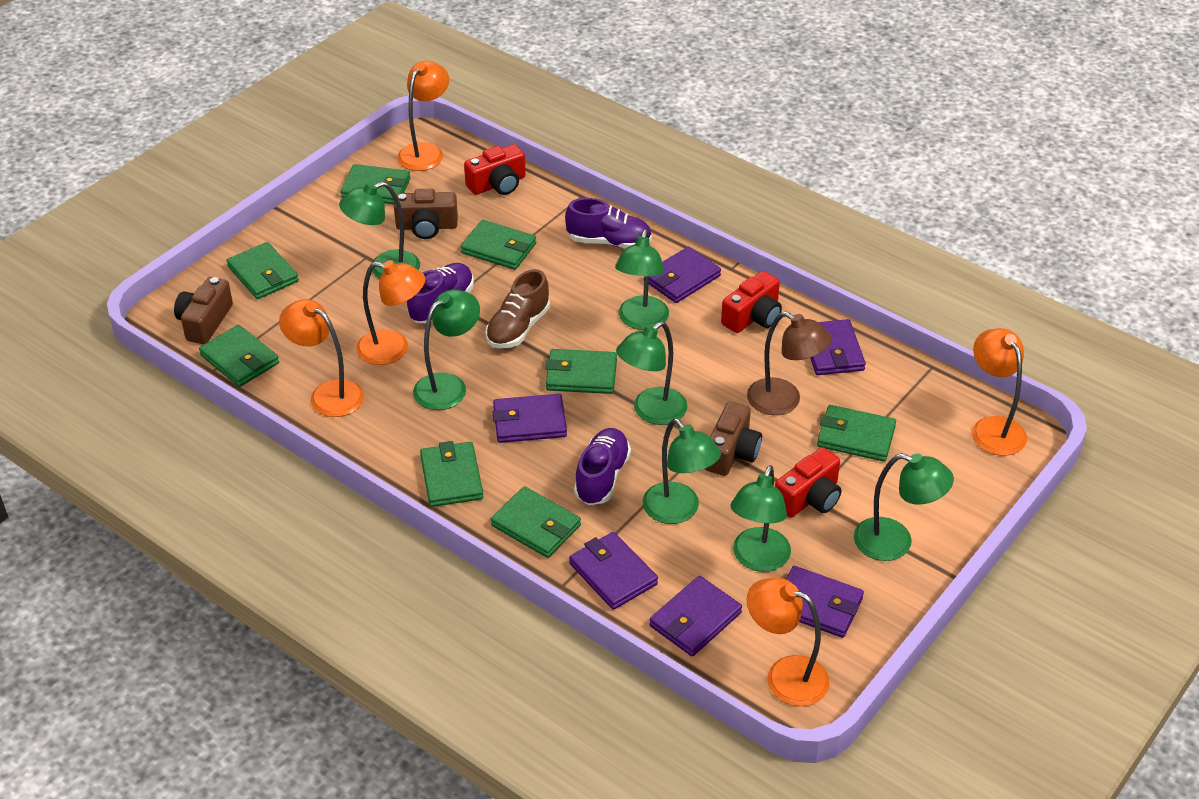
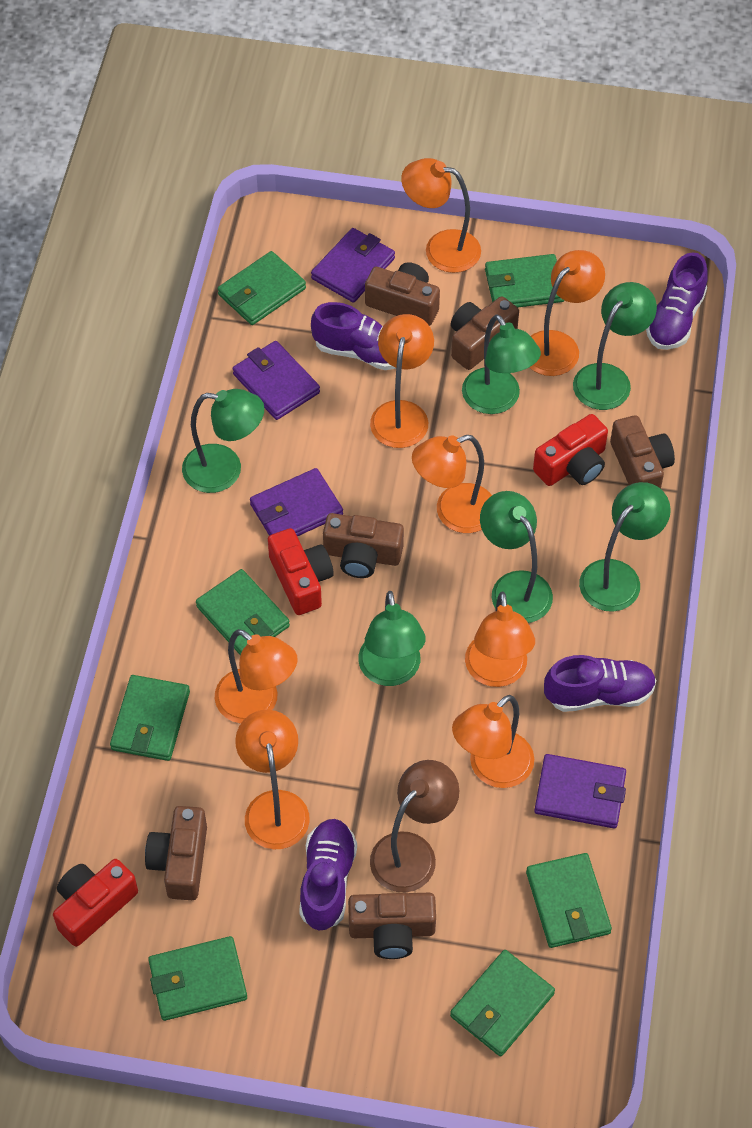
brown camera: [174,277,233,344] [394,189,458,239] [705,402,762,476] = 3 -> [145,806,207,900] [323,513,404,578] [348,893,436,959] [365,262,440,326] [451,296,519,370] [610,415,675,489] = 6
brown shoe: [485,269,550,348] = 1 -> none = 0
green lamp: [339,182,420,279] [413,289,480,410] [615,230,669,330] [616,321,687,425] [643,419,721,524] [730,465,791,572] [854,453,954,561] = 7 -> [182,389,264,493] [358,591,426,686] [462,314,541,414] [480,491,553,623] [573,282,657,410] [579,482,671,612] = 6
green wallet: [199,325,279,387] [227,242,299,299] [341,164,411,204] [420,441,483,507] [461,220,536,270] [491,486,581,558] [545,349,617,394] [817,405,896,462] = 8 -> [110,675,190,761] [148,936,247,1021] [196,569,290,655] [217,251,306,325] [450,950,555,1056] [485,254,565,307] [526,853,612,948] = 7
orange lamp: [279,299,364,417] [356,260,425,365] [397,61,449,171] [747,578,829,706] [972,328,1027,456] = 5 -> [215,629,298,724] [235,710,310,849] [370,314,434,448] [401,158,481,273] [412,435,492,533] [452,695,534,788] [465,592,535,687] [529,250,605,376] = 8
purple shoe: [407,263,474,323] [565,198,652,249] [574,428,631,505] = 3 -> [299,819,357,931] [311,302,396,370] [544,655,656,712] [646,252,708,350] = 4
purple wallet: [493,394,567,443] [569,532,658,610] [649,247,721,303] [649,576,742,656] [786,566,864,638] [810,319,866,375] = 6 -> [232,341,320,420] [250,468,343,536] [311,228,395,302] [534,754,626,828] = 4

